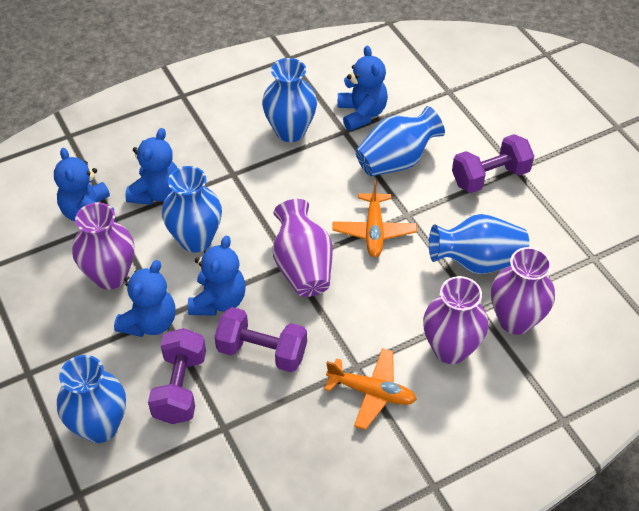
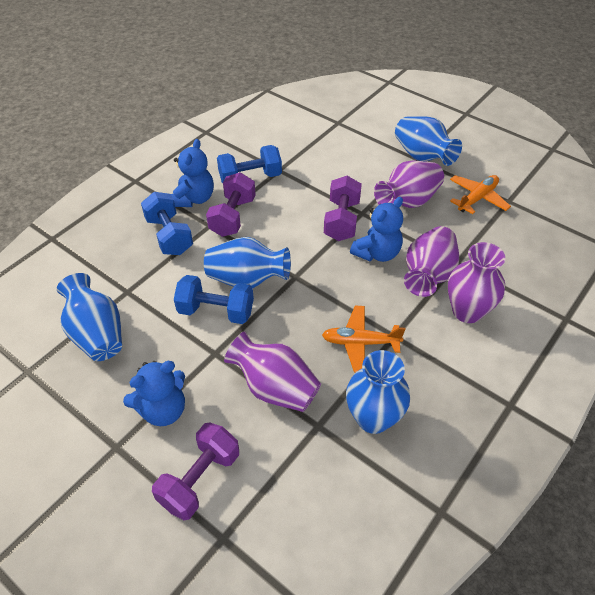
blue dumbbell: none = 0 -> [141,192,193,255] [174,275,254,324] [217,145,282,183] = 3
blue teddy bear: [54,148,115,222] [114,260,176,337] [125,128,178,205] [188,236,246,316] [338,45,388,131] = 5 -> [123,361,185,426] [171,139,214,207] [350,197,403,262] = 3
blue vase: [57,355,126,443] [162,166,222,253] [262,58,317,142] [355,106,445,176] [429,214,529,274] = 5 -> [57,273,122,361] [204,237,291,288] [346,350,410,434] [395,116,462,166] = 4

